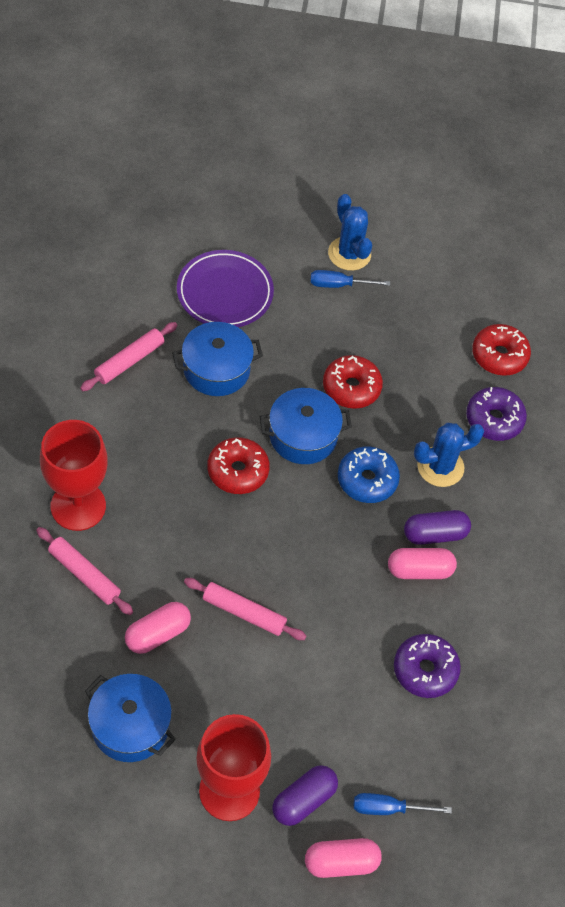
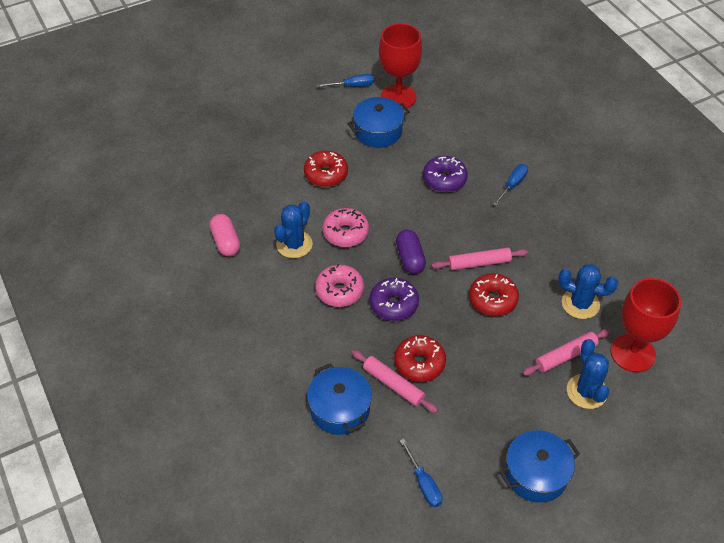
blue cactus: [328,194,372,271] [414,423,484,487] = 2 -> [274,201,313,258] [558,264,618,319] [567,339,609,409] = 3
blue donut: [338,446,400,503] = 1 -> none = 0
blue screwdriver: [310,270,390,288] [354,793,452,815] = 2 -> [317,74,374,87] [400,439,443,507] [493,164,528,206] = 3
pink capsule: [125,602,191,654] [305,838,382,878] [388,548,457,579] = 3 -> [209,214,240,256] = 1
pink donut: none = 0 -> [315,264,364,307] [322,208,369,247] = 2
purple capsule: [272,765,338,826] [404,510,471,545] = 2 -> [396,230,426,274] = 1
purple plate: [177,250,274,327] = 1 -> none = 0

